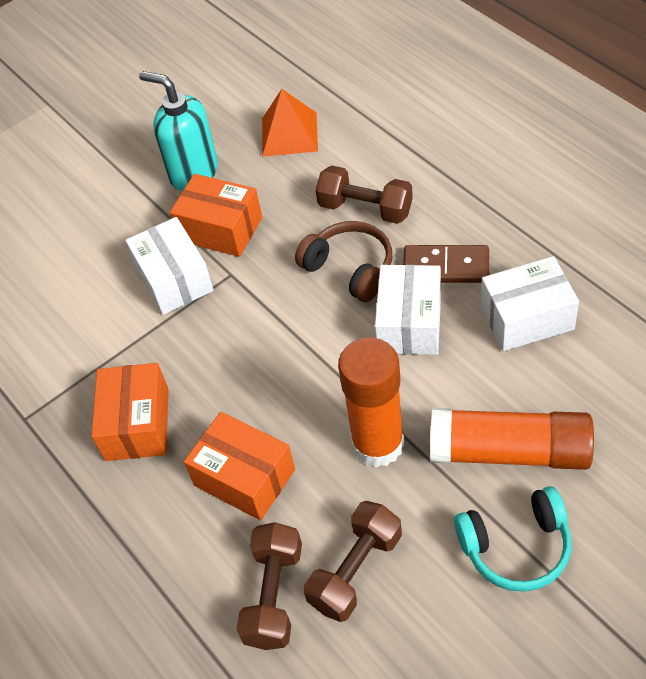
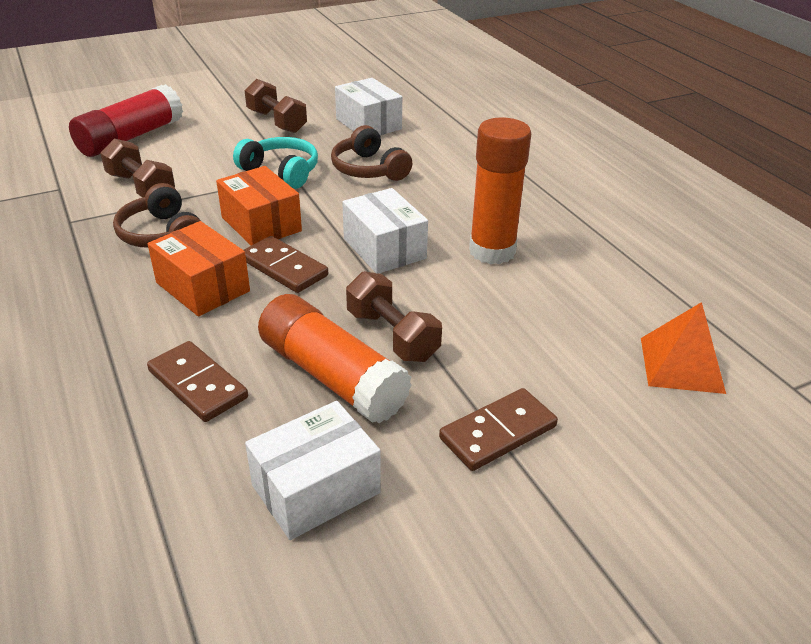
brown domino: [403,245,489,283] = 1 -> [147,341,248,422] [244,236,328,293] [439,388,558,471] = 3
brown headphones: [295,221,392,302] = 1 -> [113,183,202,248] [331,125,412,181] = 2
orange box: [91,363,169,461] [170,174,262,257] [184,412,295,521] = 3 -> [148,221,250,316] [216,166,302,246] = 2
red glue stick: none = 0 -> [69,84,183,157] = 1
turquoise soap dispenser: [139,71,218,191] = 1 -> none = 0

